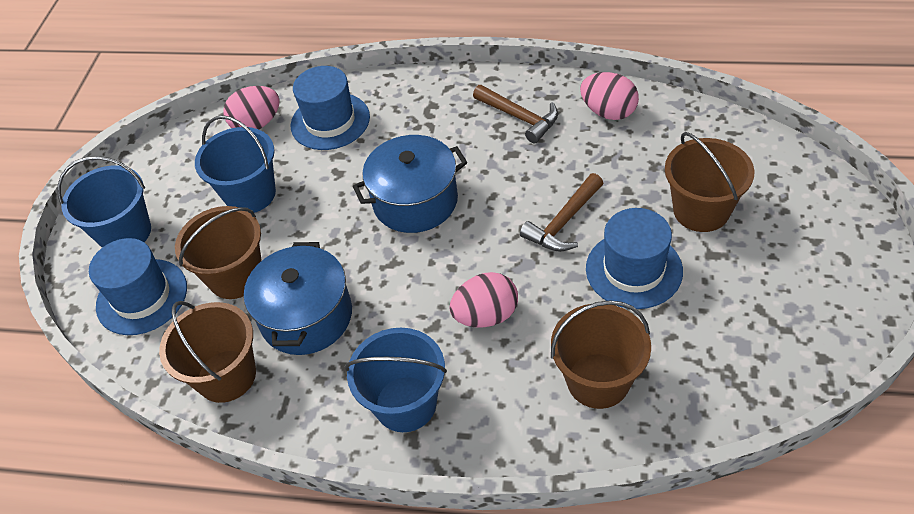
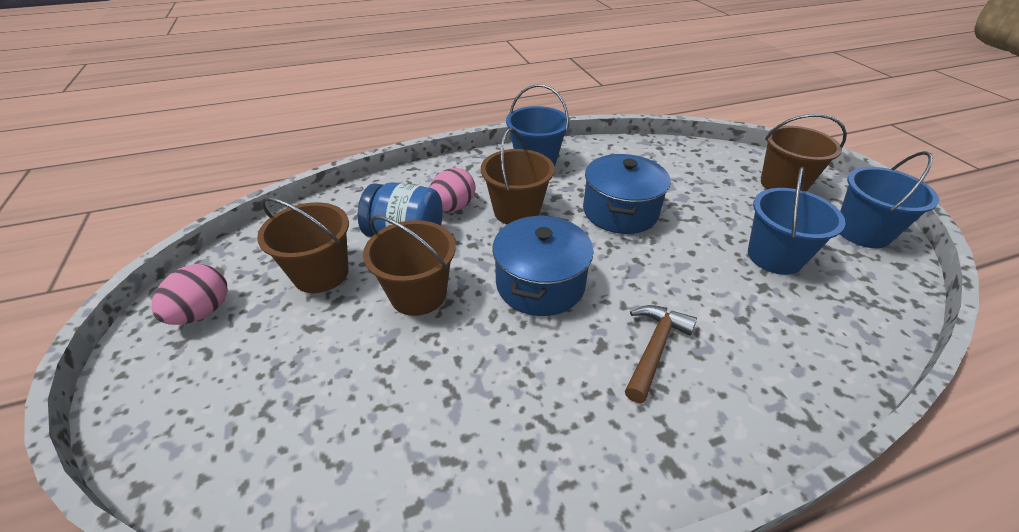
blue hat: [89,238,187,335] [291,66,370,150] [586,208,683,309] = 3 -> none = 0
blue jar: none = 0 -> [357,182,443,237] = 1
brown hammer: [473,85,558,144] [520,173,603,251] = 2 -> [625,305,697,403] = 1
pink egg: [223,86,280,129] [449,272,518,328] [580,72,639,120] = 3 -> [151,264,228,325] [429,168,475,212] = 2

